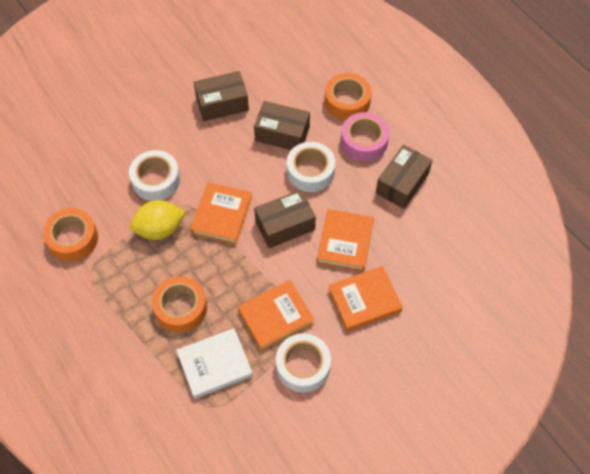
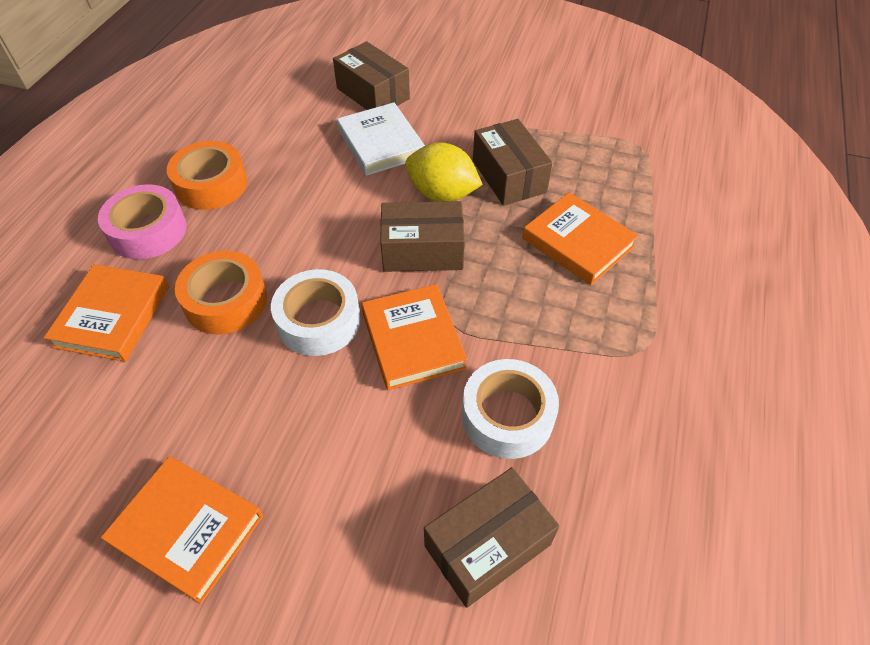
orange tape: [43,208,98,262] [152,276,207,333] [325,73,372,120] = 3 -> [167,141,247,210] [175,250,267,335] = 2
white tape: [129,150,180,201] [276,333,331,392] [287,142,335,192] = 3 -> [271,269,361,356] [462,359,559,459] = 2

